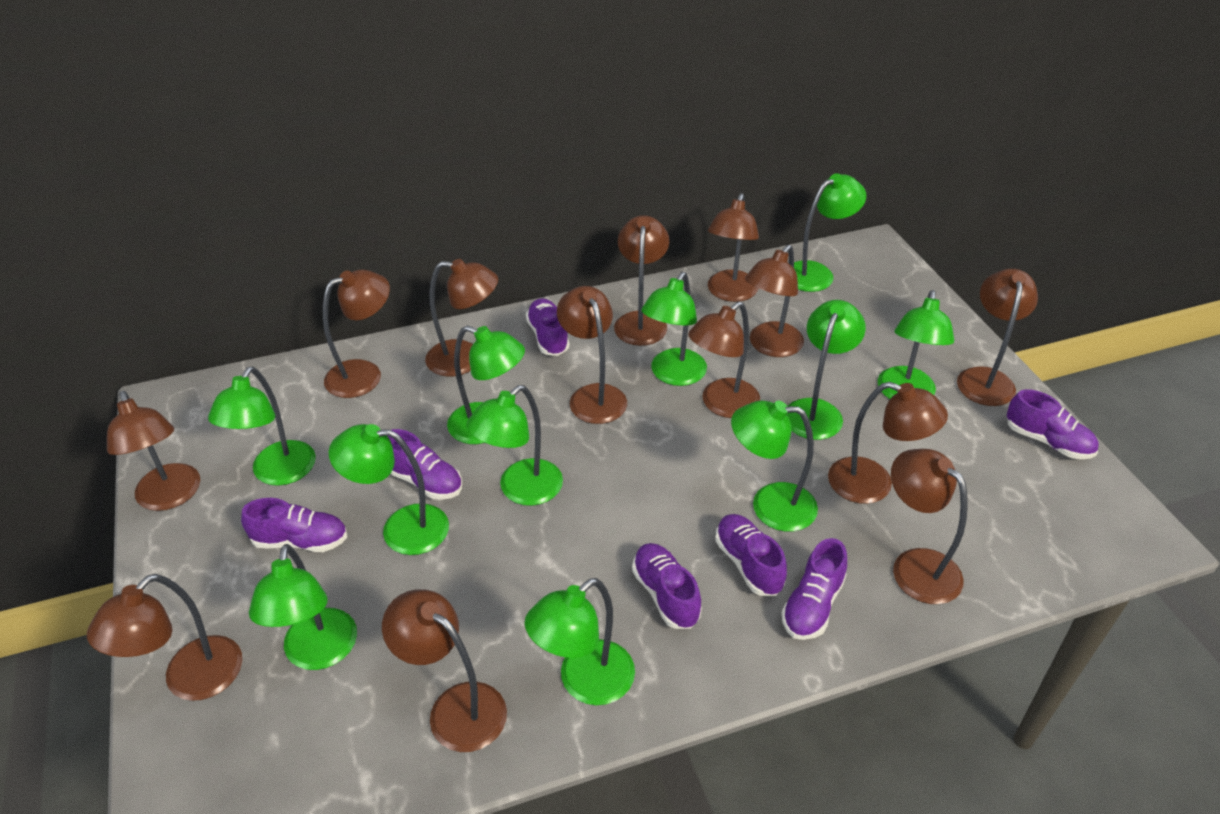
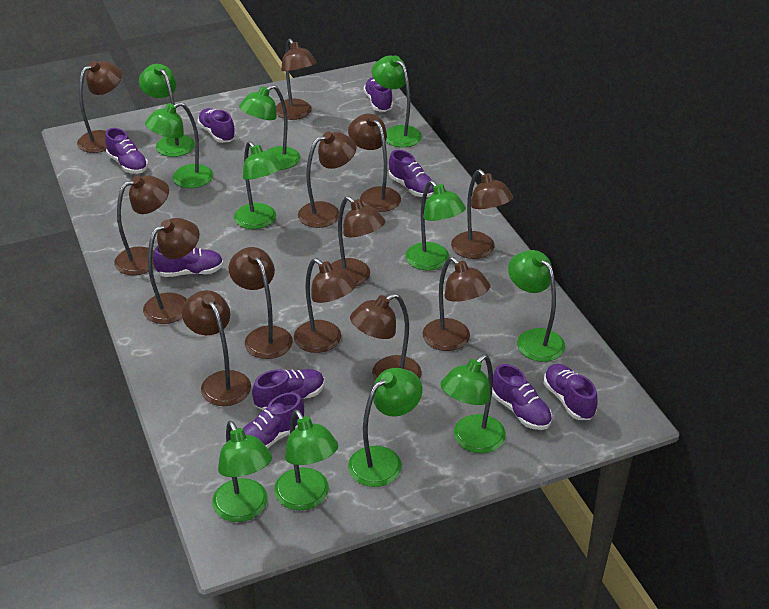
purple shoe: [241,498,347,552] [388,429,462,500] [526,298,570,356] [632,543,702,629] [715,514,787,596] [781,538,847,640] [1007,389,1099,459] = 7 -> [105,128,148,174] [153,246,224,277] [197,108,236,143] [243,392,304,449] [252,369,325,410] [363,77,393,112] [389,150,434,197] [492,364,552,430] [544,364,598,420] = 9

